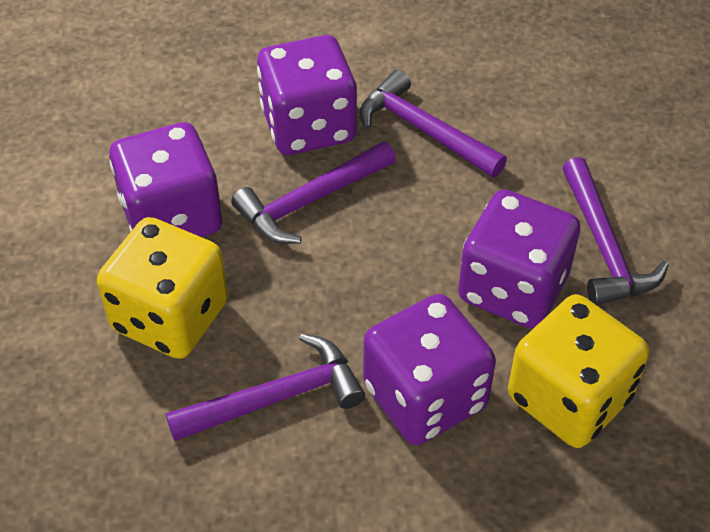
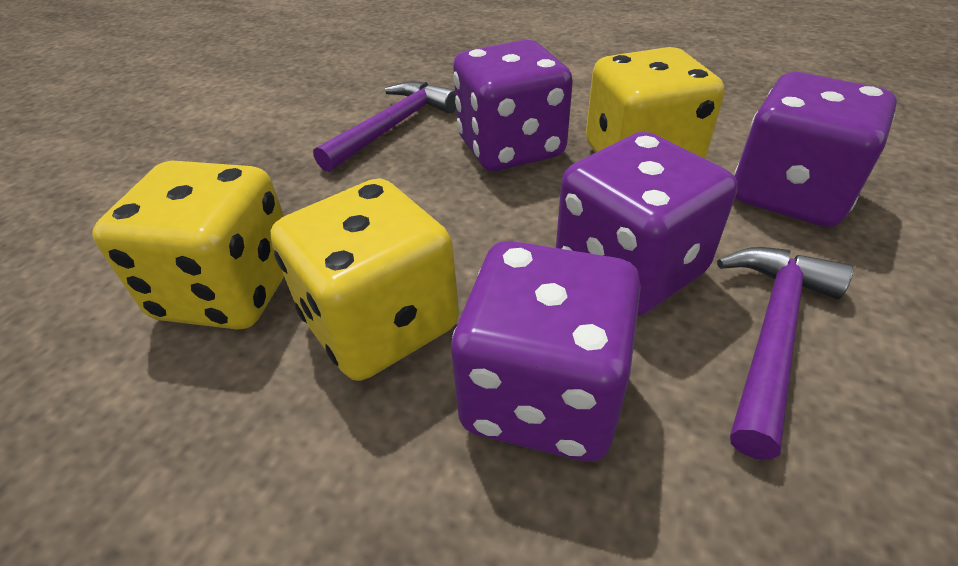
purple hammer: [166,334,365,441] [231,141,396,244] [360,70,507,177] [562,157,669,305] = 4 -> [313,81,456,172] [717,247,853,460] = 2
yellow dice: [97,217,228,359] [508,294,649,448] = 2 -> [92,160,284,330] [271,178,459,381] [586,47,725,159] = 3

